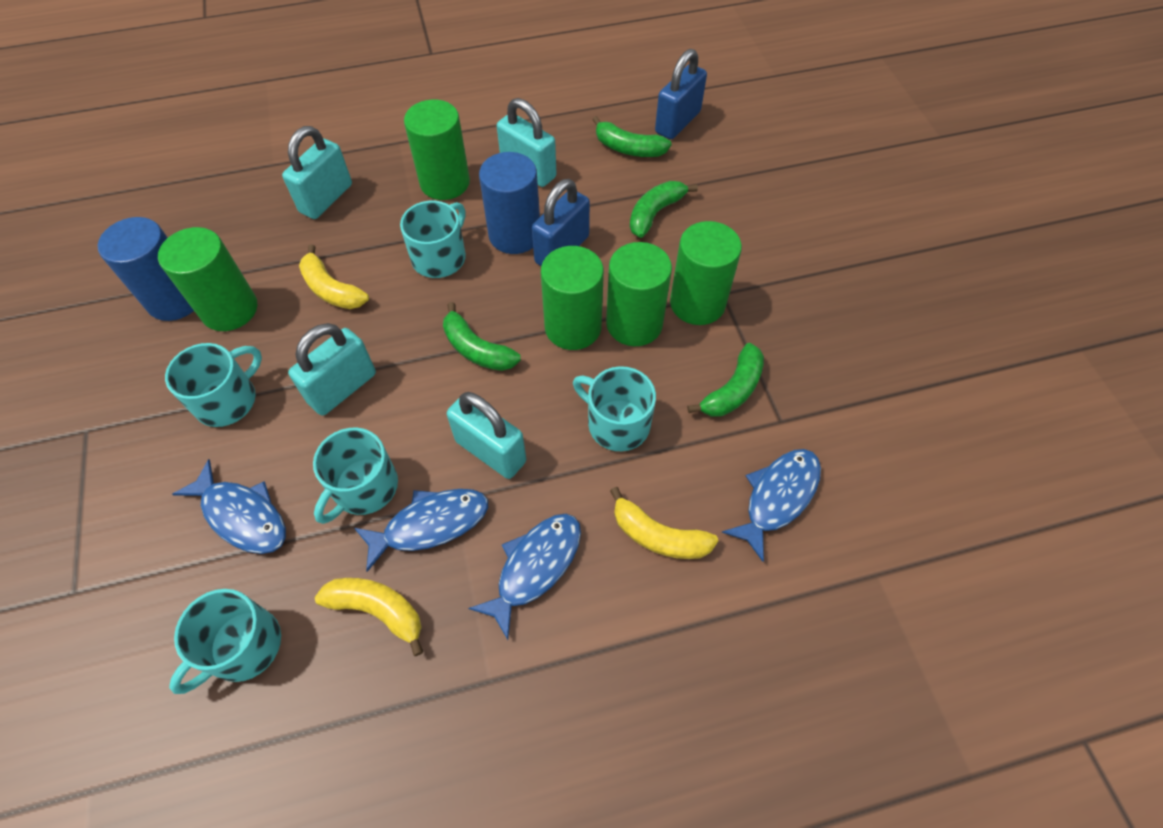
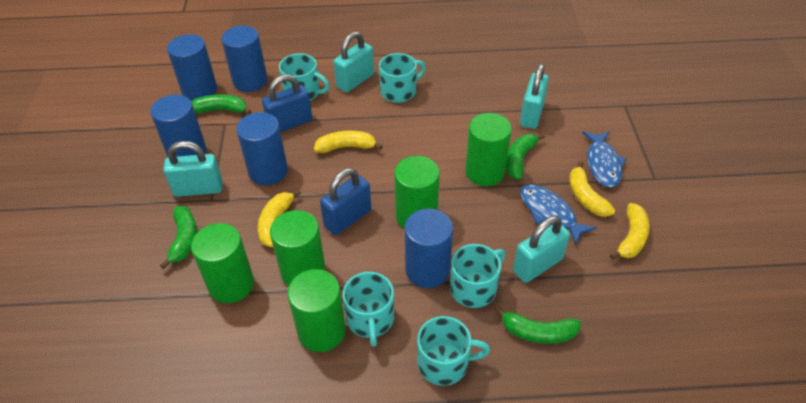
blue cylinder: [98,217,194,321] [479,152,540,254] = 2 -> [150,95,207,157] [167,34,217,101] [221,26,268,92] [236,112,288,185] [405,209,453,288] = 5
blue fish: [172,459,286,554] [354,489,488,572] [468,514,581,640] [722,449,821,562] = 4 -> [520,184,596,245] [582,131,626,188] = 2
yellow banana: [299,244,369,309] [315,578,423,656] [610,487,718,559] = 3 -> [258,189,301,247] [314,131,383,153] [569,161,615,217] [610,203,650,260] = 4

